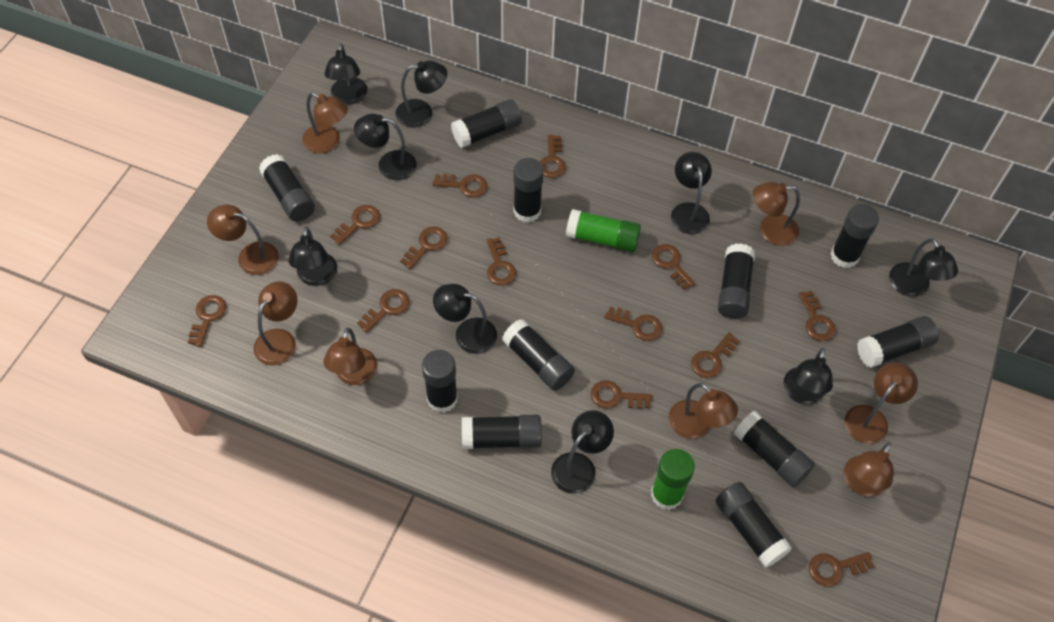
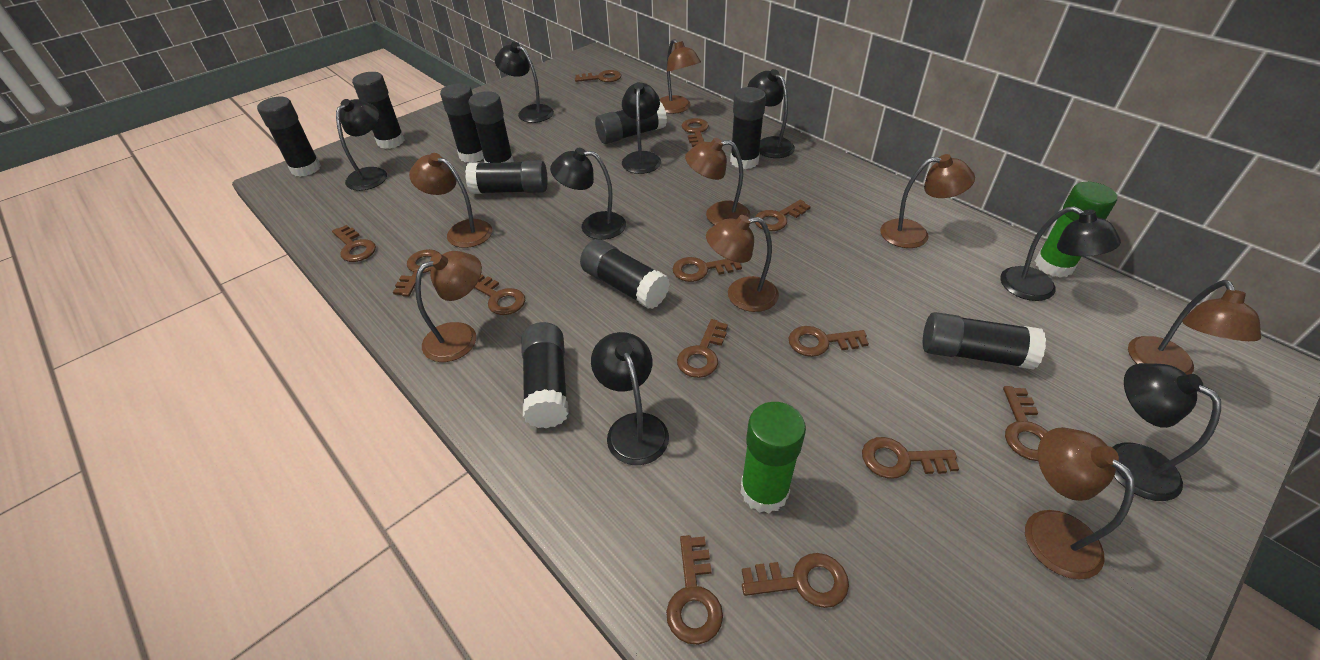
black glue stick: [259,154,315,222] [422,350,458,413] [451,99,522,148] [462,414,542,449] [502,319,575,391] [513,158,544,223] [715,482,792,568] [718,243,755,319] [734,411,815,487] [831,204,879,268] [857,316,939,368] = 11 -> [257,97,321,177] [352,72,405,149] [440,83,484,163] [465,160,548,194] [468,91,514,163] [521,322,569,428] [580,239,670,309] [595,102,667,144] [730,87,766,169] [923,312,1046,370] = 10
black lamp: [288,227,337,286] [325,43,367,104] [354,114,416,180] [395,61,447,127] [433,284,497,354] [551,410,614,494] [671,152,712,234] [783,348,833,405] [889,238,958,297] = 9 -> [336,99,387,191] [495,42,554,123] [550,148,626,240] [591,332,669,465] [622,82,661,174] [748,69,795,158] [1000,206,1121,301] [1112,363,1221,501] = 8

